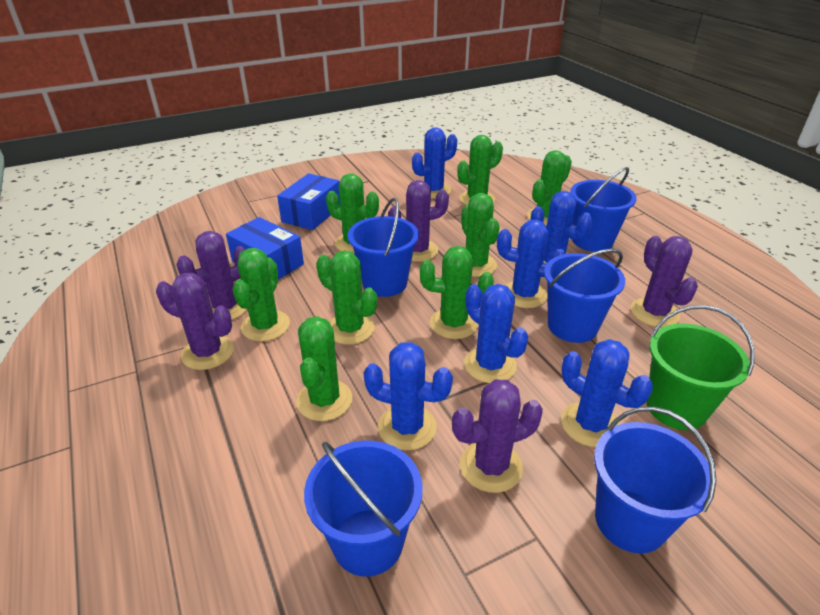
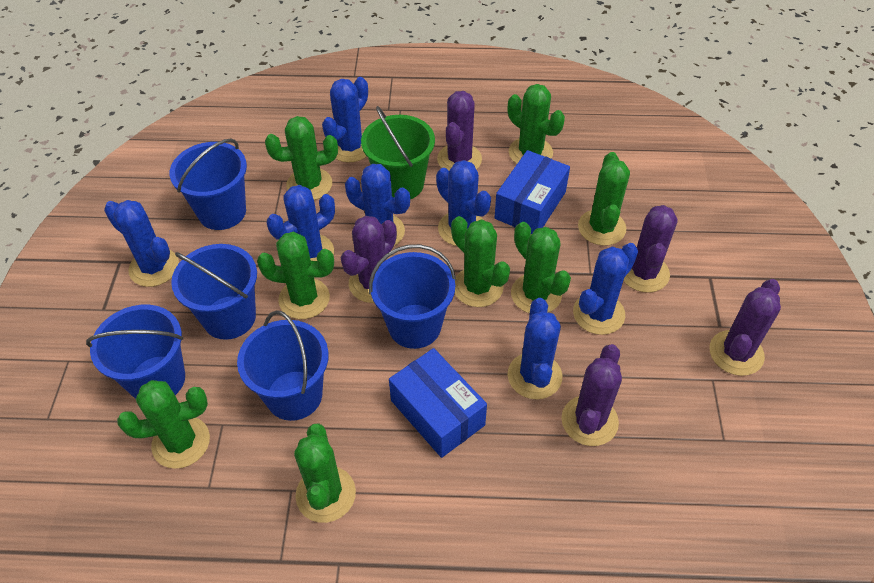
blue cactus: [363,342,453,450] [412,127,457,199] [464,284,528,383] [497,220,565,308] [531,191,593,264] [561,339,653,447] = 6 -> [104,200,179,287] [267,185,335,261] [322,77,368,162] [345,164,410,246] [436,160,491,246] [508,298,562,399] [573,243,638,335] = 7

